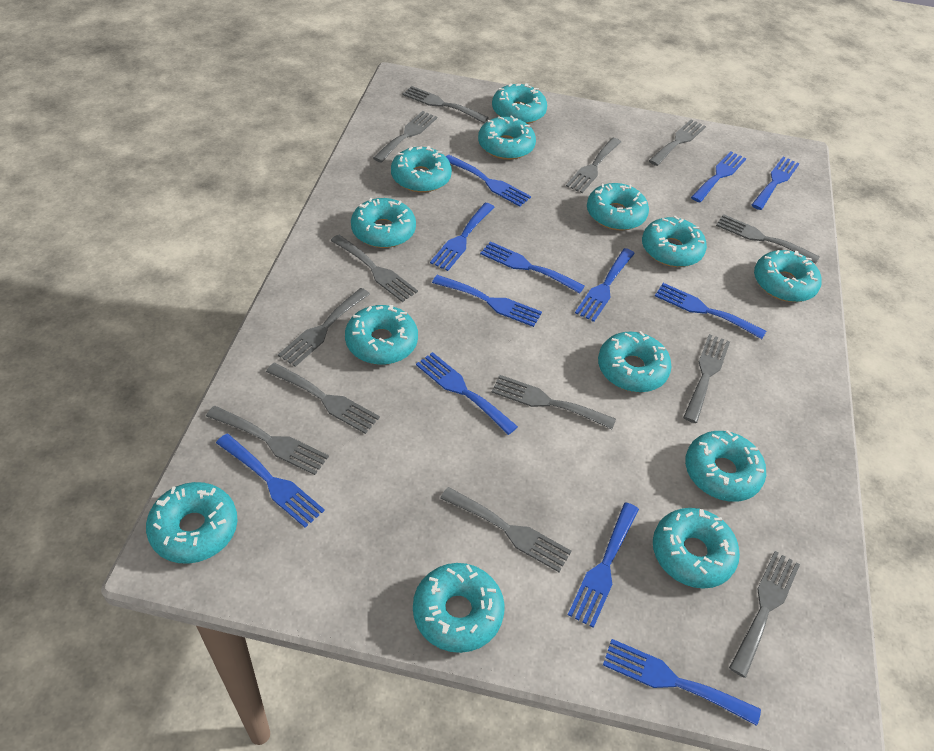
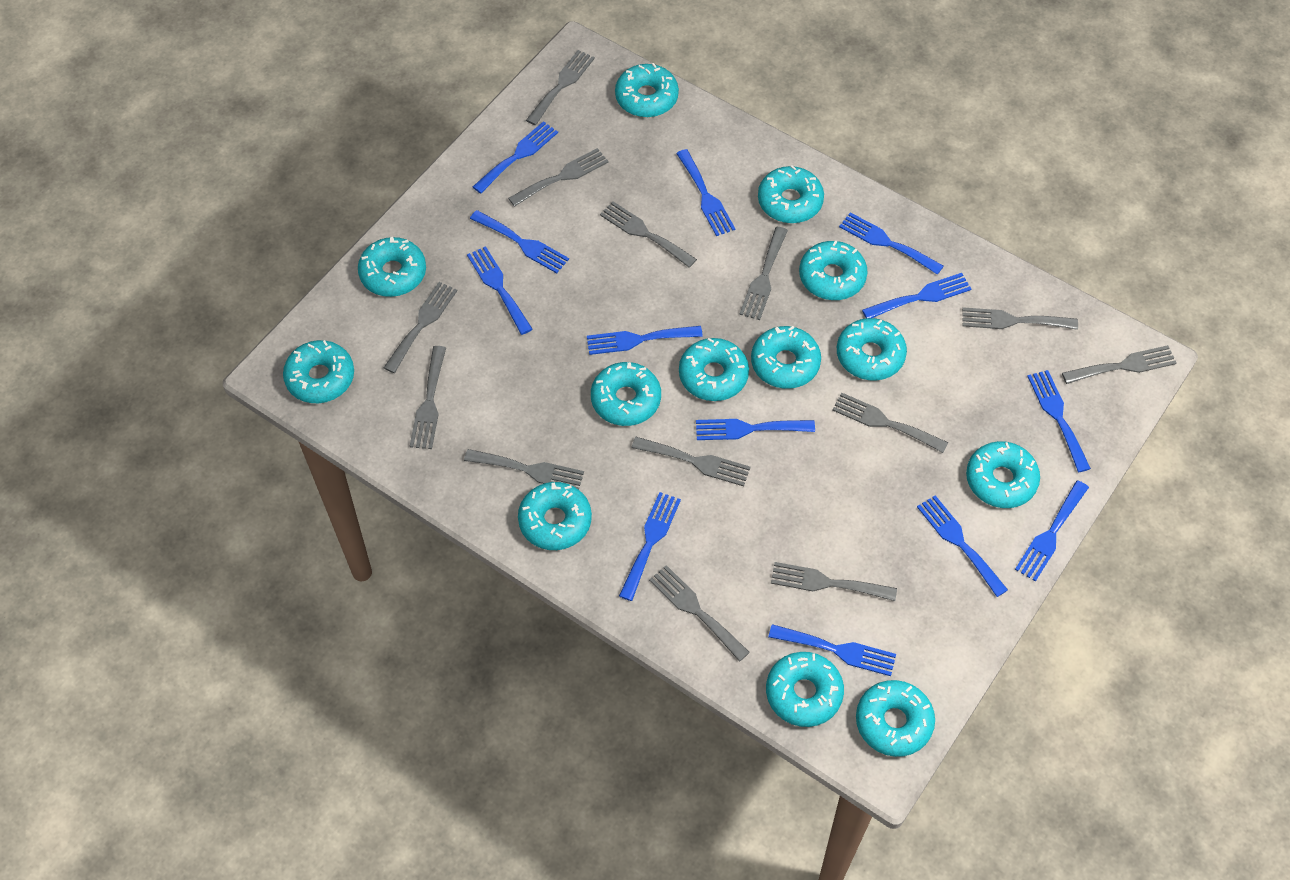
blue fork: [216,434,325,528] [416,352,518,435] [430,203,495,271] [432,275,542,327] [446,155,531,207] [480,241,585,294] [568,502,639,628] [575,248,635,322] [603,639,761,726] [655,283,766,339] [691,151,747,203] [752,157,800,210] = 12 -> [467,246,533,335] [470,210,569,273] [473,121,558,193] [587,326,703,355] [619,492,681,601] [676,149,735,236] [696,419,815,440] [768,624,896,676] [839,212,944,275] [862,273,971,318] [917,495,1008,597] [1015,480,1089,582] [1027,370,1091,472] = 13

